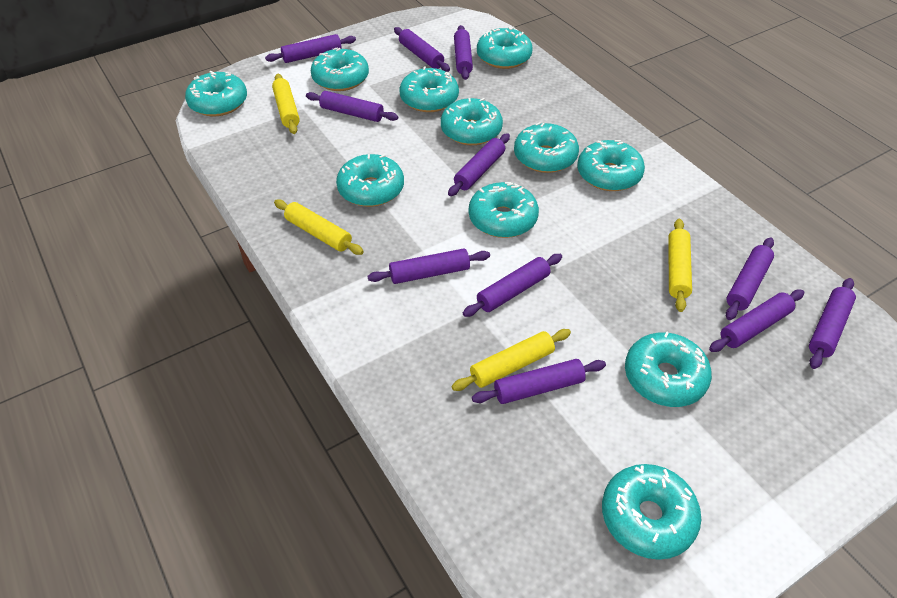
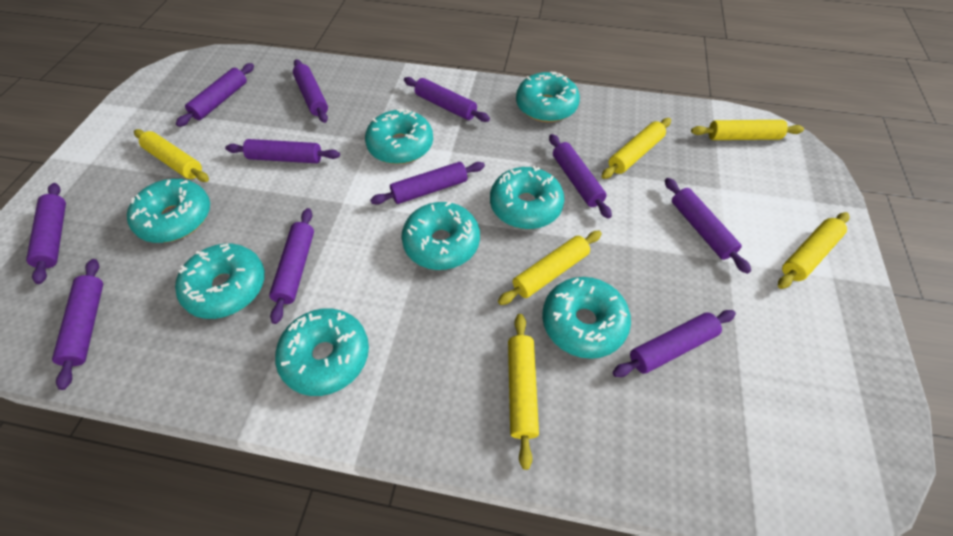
turquoise donut: [185,71,247,116] [311,48,369,91] [336,154,404,207] [400,66,459,112] [441,98,503,145] [469,182,539,238] [477,27,533,69] [514,122,579,173] [577,140,645,191] [602,464,701,560] [625,331,712,407] = 11 -> [127,179,210,243] [175,243,265,319] [275,308,369,396] [365,109,433,164] [401,201,480,270] [490,166,564,229] [516,72,580,122] [542,277,631,359] = 8
yellow rolling pin: [272,74,300,134] [274,200,364,255] [452,329,571,391] [668,219,692,312] = 4 -> [134,129,209,182] [498,231,602,305] [508,314,539,470] [601,118,671,179] [691,120,804,140] [778,212,849,289] = 6

